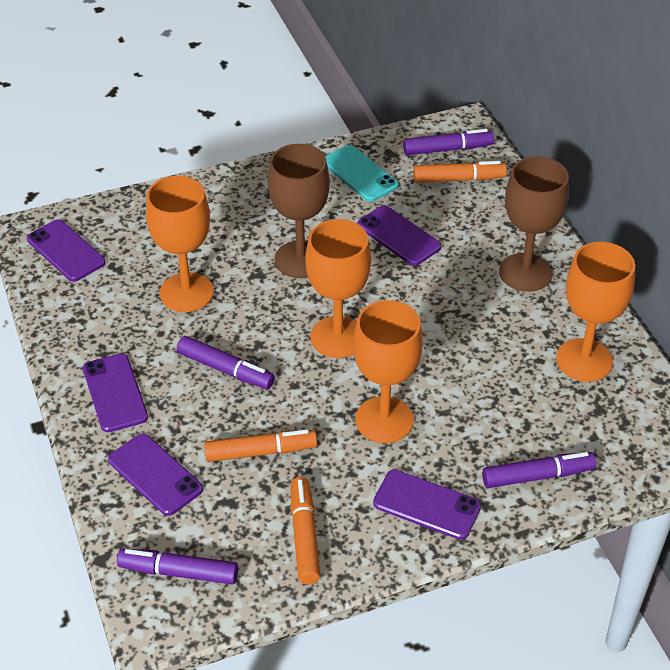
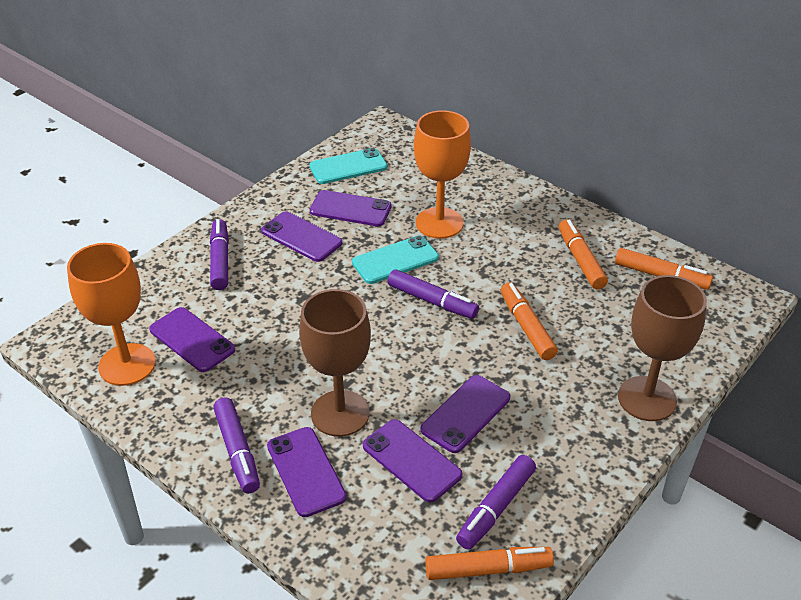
orange goblet: [146,176,214,312] [306,219,371,358] [353,300,423,443] [556,242,635,382] = 4 -> [67,243,156,386] [414,110,471,239] = 2
orange marker: [204,429,317,462] [291,477,320,584] [413,161,507,183] = 3 -> [425,547,554,580] [501,283,558,360] [559,220,608,289] [615,248,713,290] = 4
purple phone: [27,219,106,282] [83,353,148,432] [108,434,203,516] [357,205,441,266] [373,470,481,540] = 5 -> [149,307,235,372] [261,211,342,262] [267,427,347,517] [310,190,392,226] [363,419,462,503] [420,375,510,453] = 6
turquoise phone: [325,145,399,202] = 1 -> [309,148,387,184] [352,236,439,284] = 2

